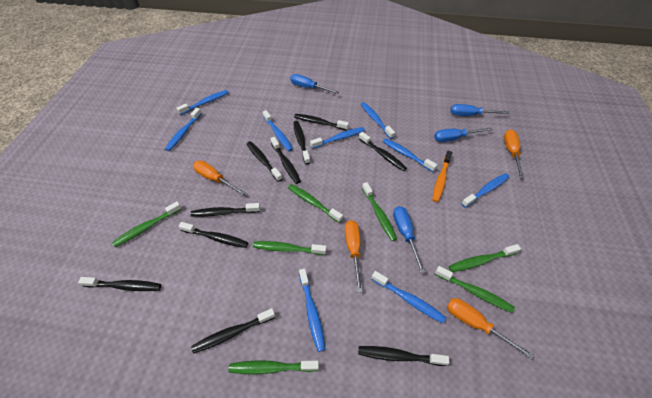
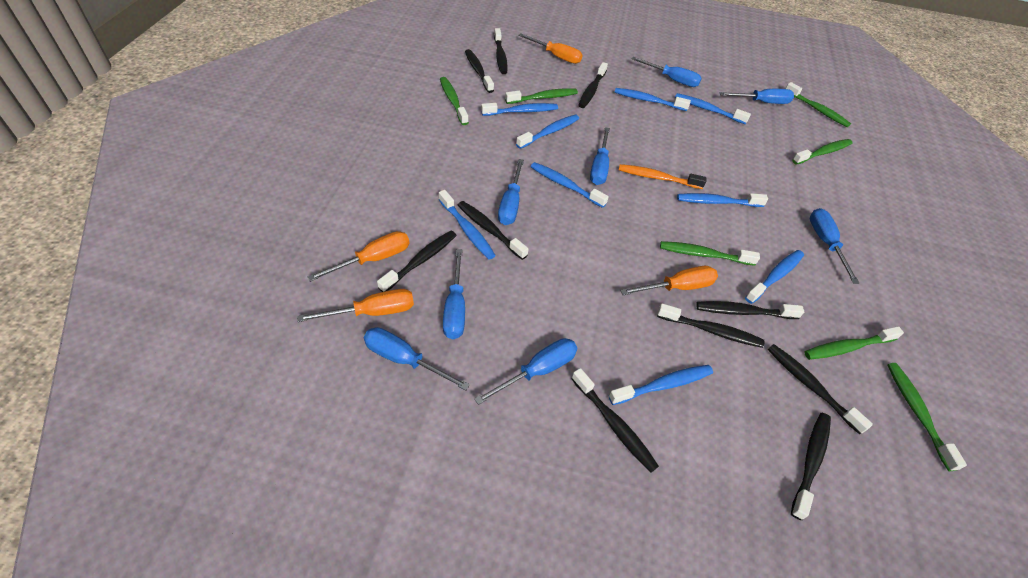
blue screwdriver: [290,74,339,94] [393,206,425,273] [434,128,492,142] [451,104,510,116] = 4 -> [364,327,470,391] [443,249,465,339] [474,338,577,405] [498,159,524,225] [590,127,610,185] [632,57,702,87] [719,89,794,104] [810,208,859,284] = 8

